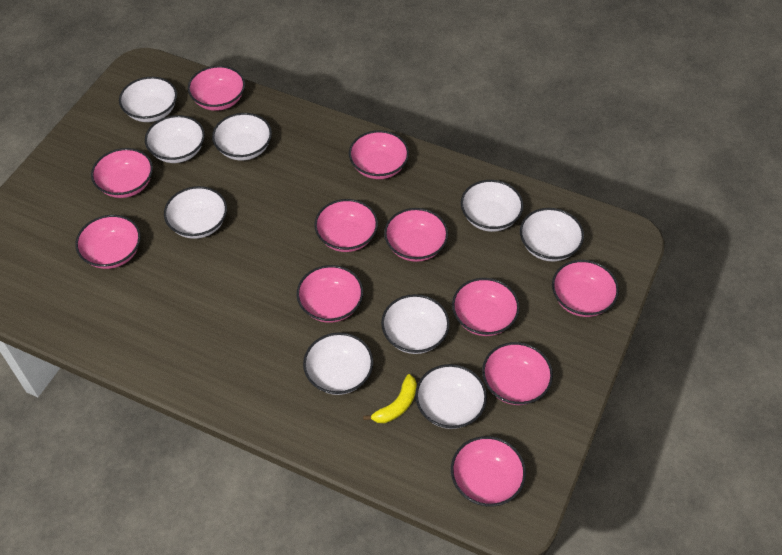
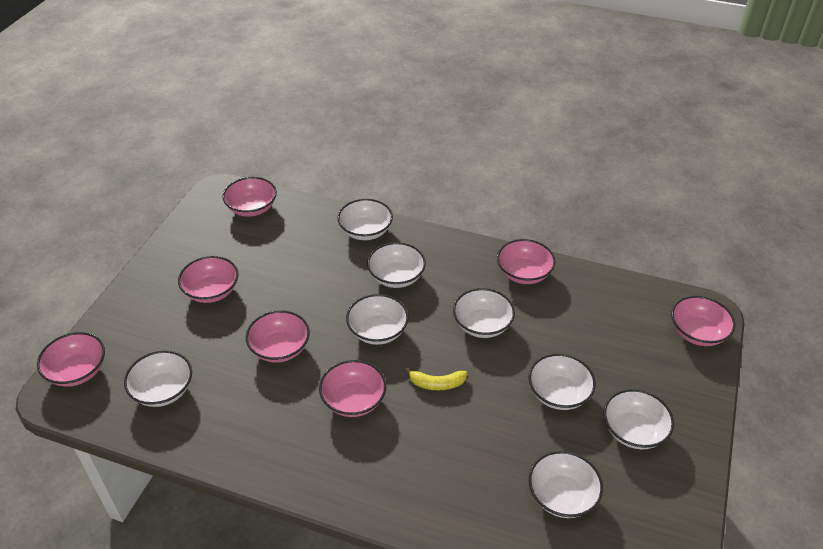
pink bowl: [75,215,141,269] [91,148,153,198] [188,66,245,111] [297,265,363,323] [314,199,378,252] [349,130,409,179] [384,208,448,262] [451,436,526,507] [452,278,520,336] [482,342,553,405] [552,260,619,317] = 11 -> [37,332,105,387] [178,256,239,303] [222,177,277,217] [246,310,310,363] [319,360,386,417] [497,239,555,284] [671,296,735,346] = 7
white bowl: [119,77,177,122] [145,115,205,163] [164,186,227,239] [212,113,272,161] [303,332,373,395] [381,294,450,354] [415,364,487,429] [461,180,524,232] [520,208,584,262] = 9 -> [124,351,192,407] [337,199,393,240] [346,294,409,345] [367,242,426,288] [453,288,515,338] [528,354,596,410] [529,451,603,518] [604,389,674,449] = 8

